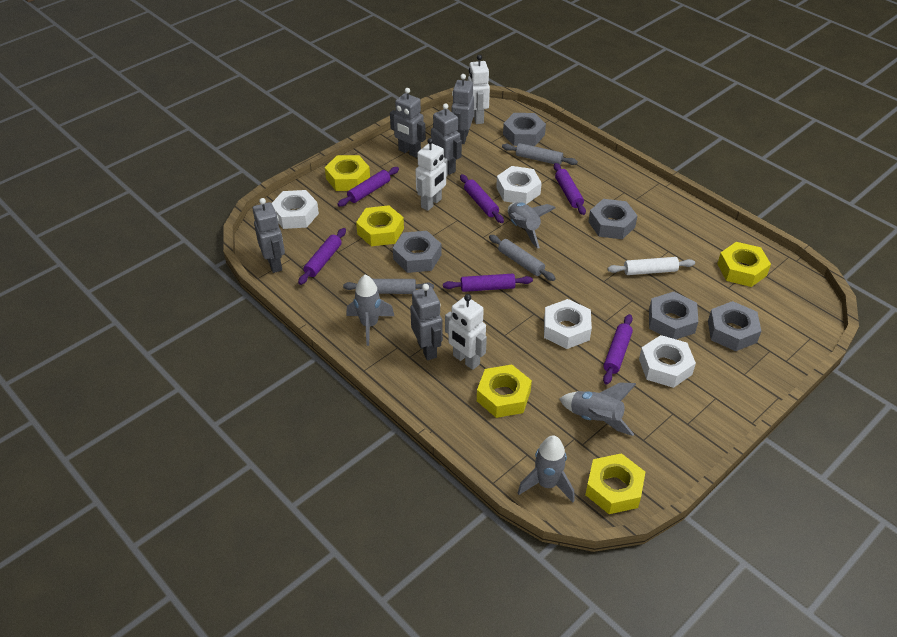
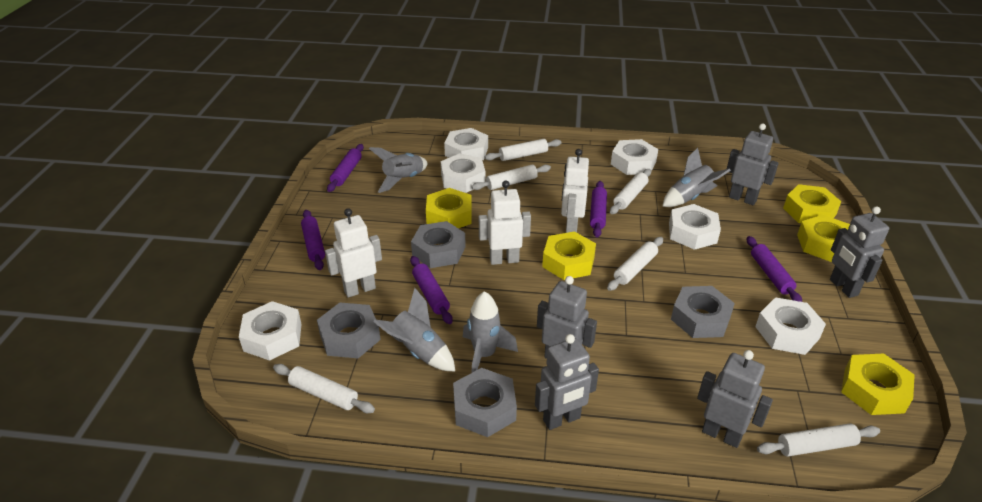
grey nut: [393,231,441,273] [503,113,546,146] [588,199,638,239] [649,292,698,339] [708,301,761,351] = 5 -> [317,303,381,358] [411,221,466,268] [453,368,517,437] [671,286,735,338] = 4
grey rolling pin: [343,279,434,294] [489,235,556,281] [502,143,578,165] = 3 -> none = 0
purple rolling pin: [298,228,346,285] [337,167,399,207] [443,274,533,292] [460,174,504,223] [554,163,586,215] [603,314,633,385] = 6 -> [301,210,325,270] [327,144,364,192] [410,256,453,324] [590,181,607,237] [747,236,802,302] = 5
white nut: [272,190,319,229] [496,166,542,204] [544,299,592,349] [639,335,696,388] = 4 -> [239,301,301,361] [441,153,485,193] [444,128,488,160] [611,139,658,175] [669,204,721,250] [755,297,826,355] = 6
white rolling pin: [608,257,695,275] = 1 -> [273,364,375,413] [471,165,551,190] [485,139,562,161] [607,237,663,291] [610,169,651,214] [757,423,880,457] = 6

